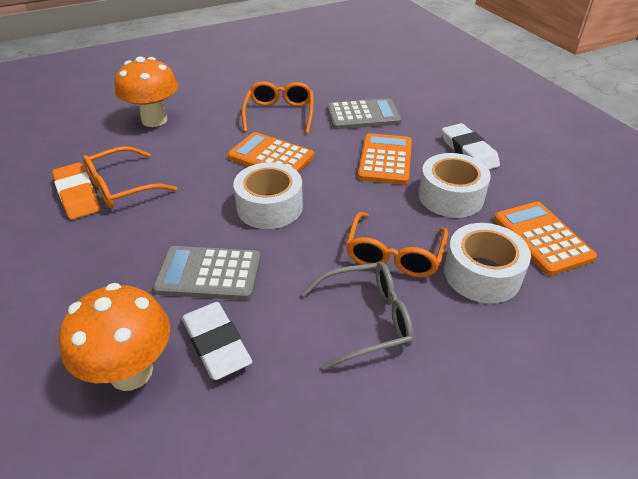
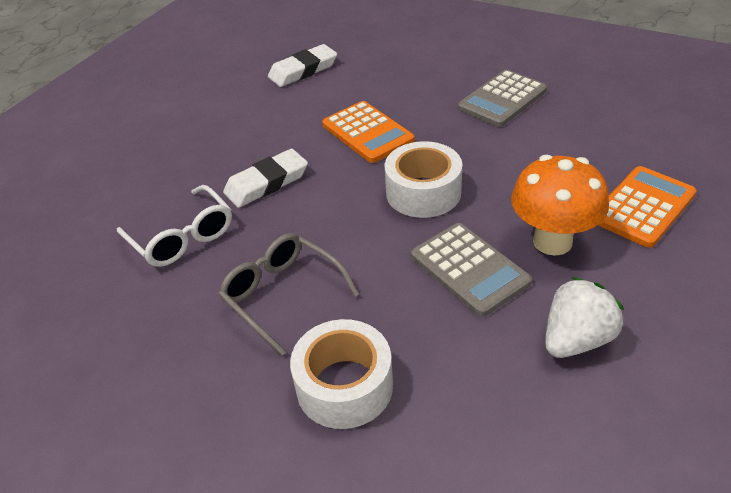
orange calculator: [228,132,314,173] [358,133,412,185] [494,202,597,276] = 3 -> [322,101,415,163] [598,166,697,248] = 2
orange eraser: [52,163,100,220] = 1 -> none = 0
orange glasses: [83,146,177,209] [242,81,314,133] [346,212,448,277] = 3 -> none = 0
orange mushroom: [59,283,170,391] [115,56,178,127] = 2 -> [511,155,609,256] = 1
white glasses: none = 0 -> [117,185,232,267] = 1
white strawberry: none = 0 -> [545,277,624,358] = 1
white tape: [233,162,303,229] [419,153,491,218] [444,223,531,303] = 3 -> [290,319,393,429] [385,141,462,218] = 2

